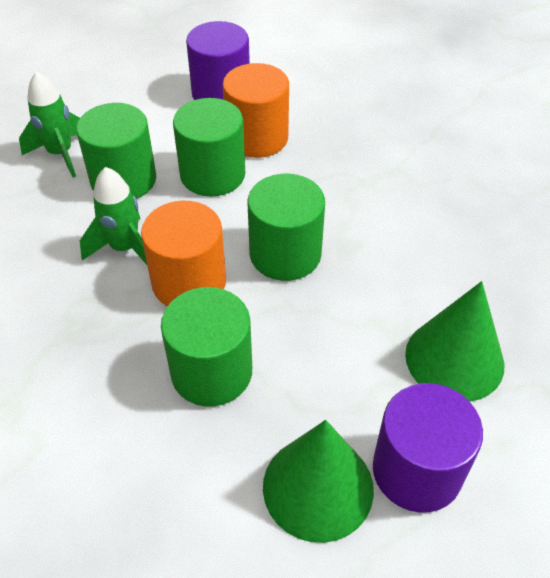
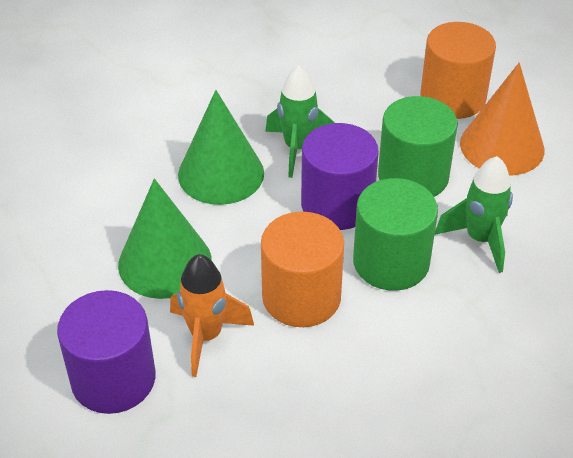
green cylinder: [76,103,156,199] [161,287,252,406] [173,98,245,197] [248,174,325,281] = 4 -> [353,178,438,291] [378,96,458,197] = 2
orange cone: none = 0 -> [460,63,544,176] = 1
orange rocket: none = 0 -> [170,254,254,377] = 1

